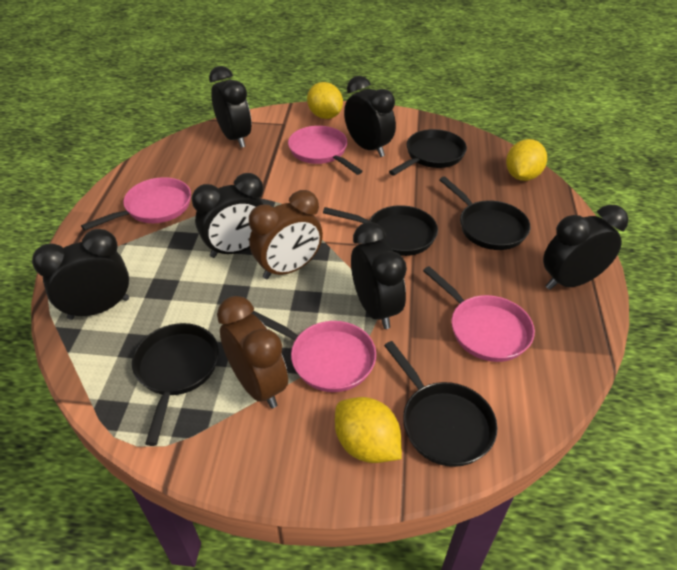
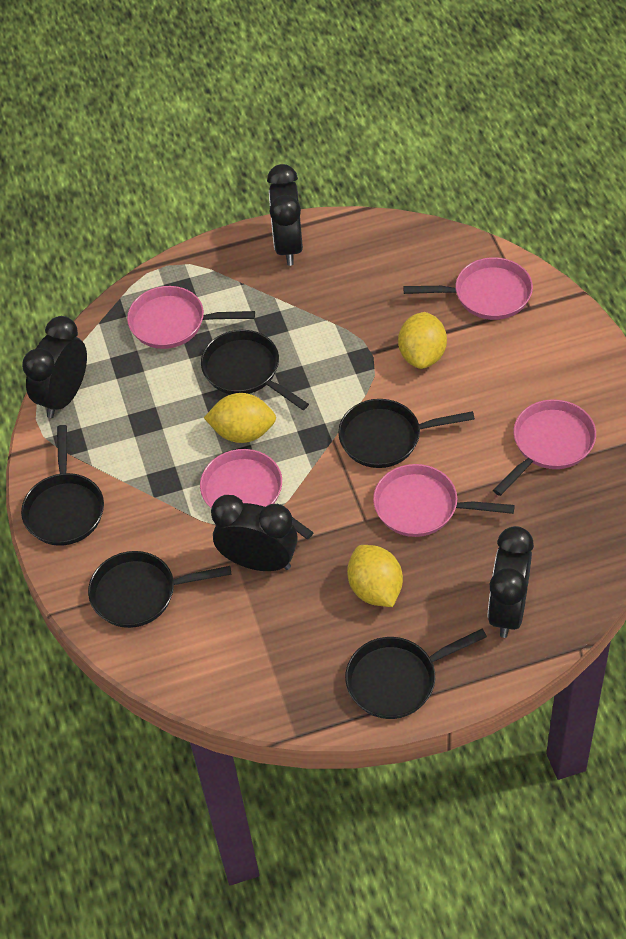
black clock: [32,229,129,320] [192,173,264,258] [209,66,251,148] [344,76,396,157] [351,222,407,329] [543,204,629,290] = 6 -> [22,316,87,418] [211,495,298,571] [267,164,303,266] [488,526,534,638] = 4
brown clock: [217,296,288,408] [249,190,323,279] = 2 -> none = 0
pink pan: [81,177,191,231] [252,311,376,392] [288,126,363,175] [423,266,535,362] = 4 -> [127,286,255,349] [200,449,314,539] [373,464,515,537] [403,257,533,320] [493,399,596,496] = 5

